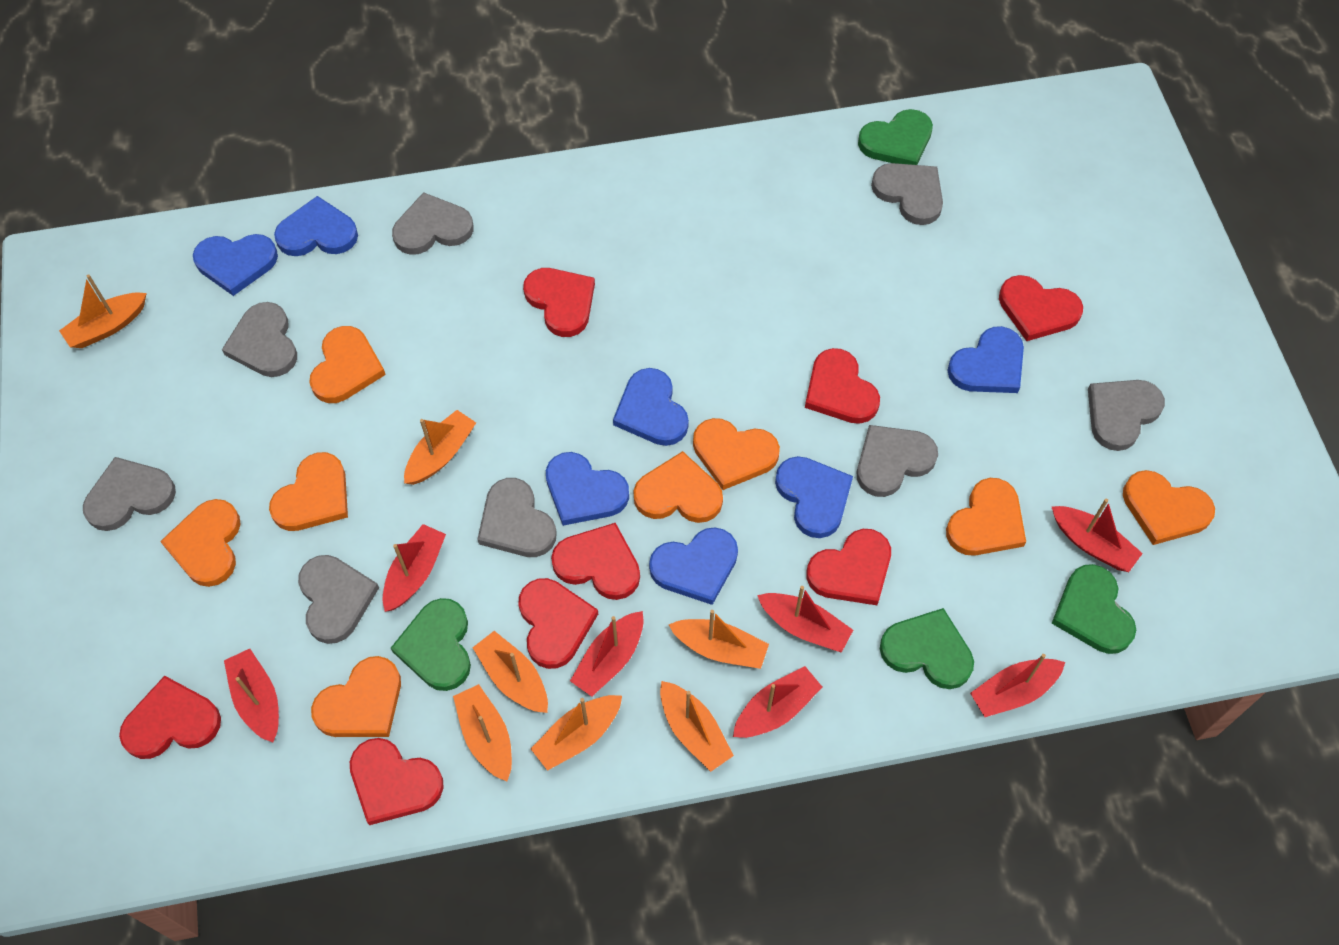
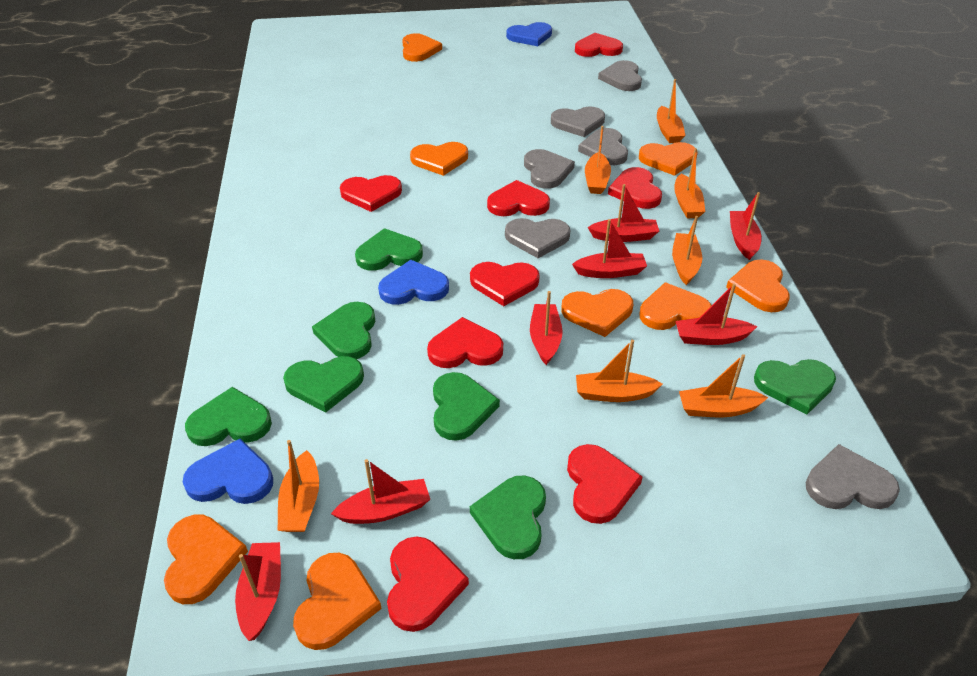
blue heart: [193,234,278,296] [274,196,358,256] [546,452,629,526] [613,368,689,446] [649,527,738,605] [775,456,853,538] [947,326,1024,393] = 7 -> [183,438,273,504] [378,260,449,305] [506,22,552,46] = 3
green heart: [391,598,471,691] [858,109,933,165] [880,608,974,689] [1052,564,1136,654] = 4 -> [185,387,272,446] [283,356,364,413] [312,302,375,359] [355,228,423,271] [433,372,500,441] [470,475,546,559] [754,359,836,415] = 7
grey heart: [83,457,176,531] [222,302,297,377] [298,555,379,644] [392,192,474,255] [477,478,557,557] [857,425,938,497] [871,163,943,225] [1088,380,1165,451] = 8 -> [505,218,570,258] [524,149,575,189] [551,107,605,137] [578,128,628,165] [598,60,642,91] [806,444,900,509] = 6

